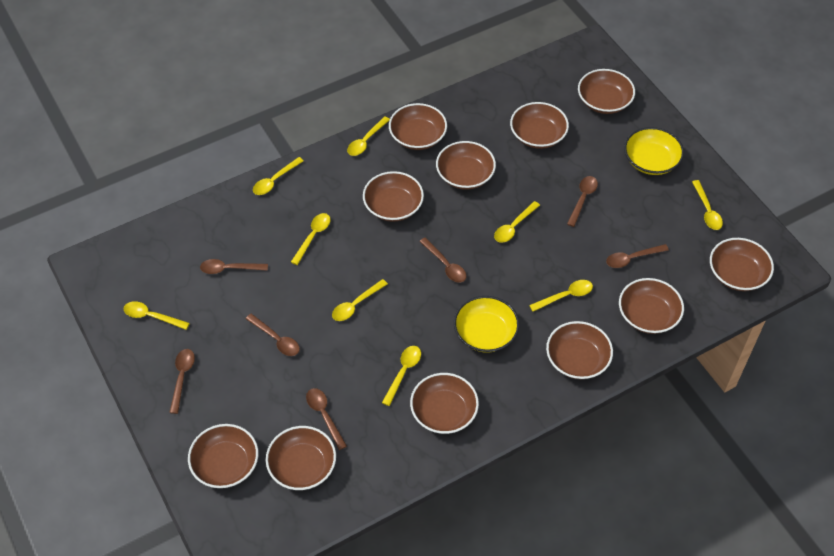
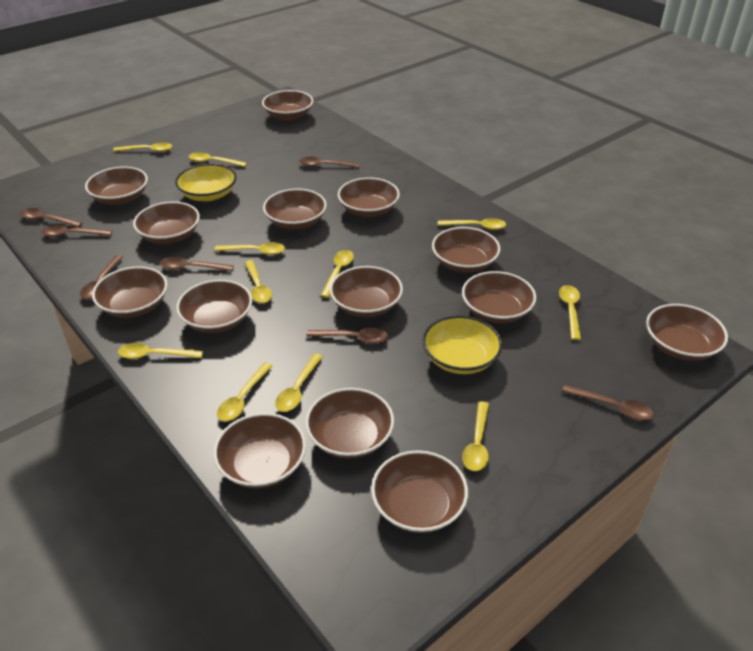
brown bowl: [188,424,258,488] [266,426,336,490] [363,171,424,222] [389,103,447,150] [410,373,479,434] [436,141,496,190] [510,102,569,149] [546,321,613,379] [578,69,635,114] [619,278,684,334] [710,238,774,291] = 11 -> [85,166,148,204] [92,266,168,318] [133,201,200,244] [176,280,252,333] [213,413,306,488] [262,90,313,120] [263,189,327,229] [306,388,394,459] [330,266,403,317] [338,177,400,217] [371,450,468,533] [432,227,500,273] [462,271,536,323] [646,304,728,361] = 14
yellow spoon: [124,301,190,330] [253,157,304,195] [291,213,331,265] [332,279,388,321] [347,116,390,156] [382,346,421,406] [494,201,540,243] [529,280,593,312] [692,180,723,230] = 9 -> [113,142,172,152] [118,343,203,359] [189,152,247,167] [214,242,285,255] [217,363,272,421] [245,260,272,303] [275,354,323,412] [321,250,354,298] [438,218,506,230] [462,401,489,471] [559,285,581,340] = 11

